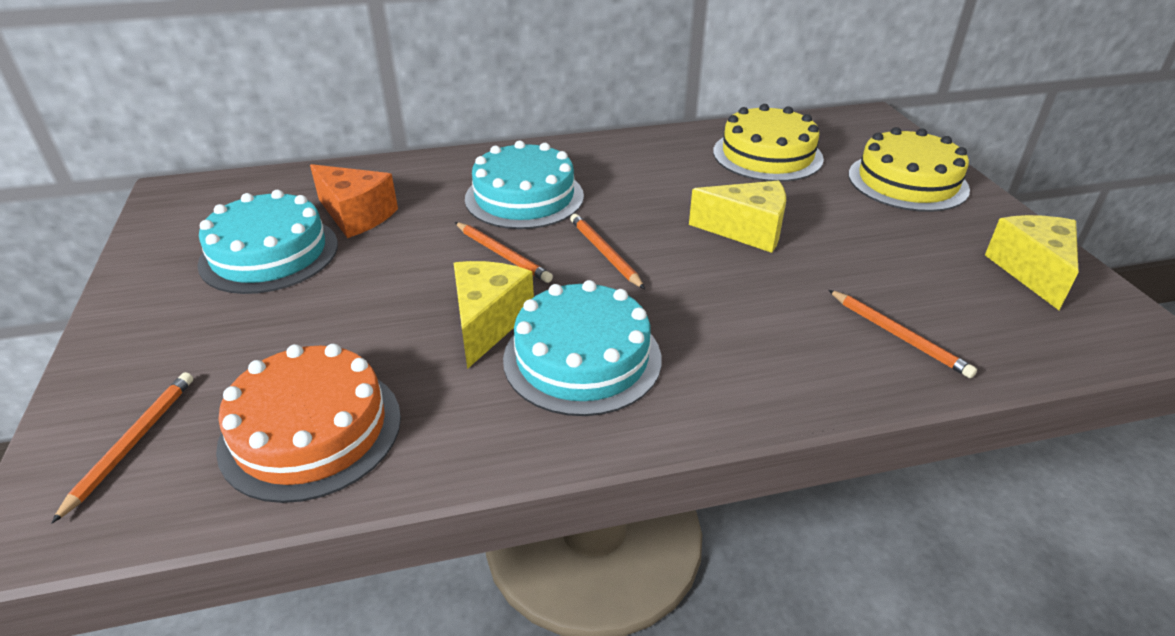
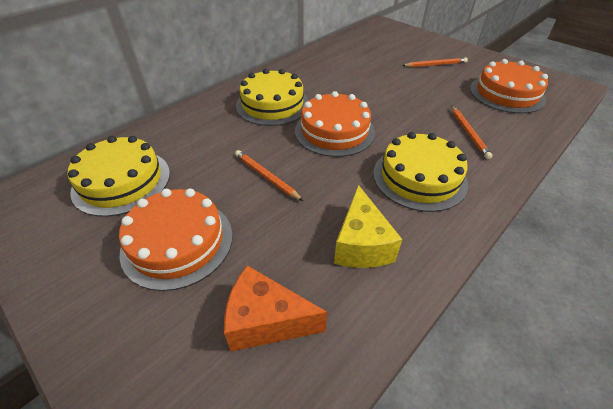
orange cake: [216,344,401,503] = 1 -> [119,189,233,291] [295,91,375,157] [470,59,548,114] = 3
orange pencil: [51,372,193,524] [455,222,553,283] [570,214,645,289] [829,290,977,378] = 4 -> [235,150,303,201] [402,58,468,67] [451,106,493,159] = 3
turquoise cake: [197,190,338,294] [465,141,584,229] [503,280,662,416] = 3 -> none = 0
yellow cake: [713,104,824,182] [848,127,970,212] = 2 -> [68,136,170,217] [236,69,309,126] [373,132,468,212] = 3
yellow cheese: [454,261,534,369] [689,180,786,253] [985,215,1079,310] = 3 -> [334,185,402,268] = 1

